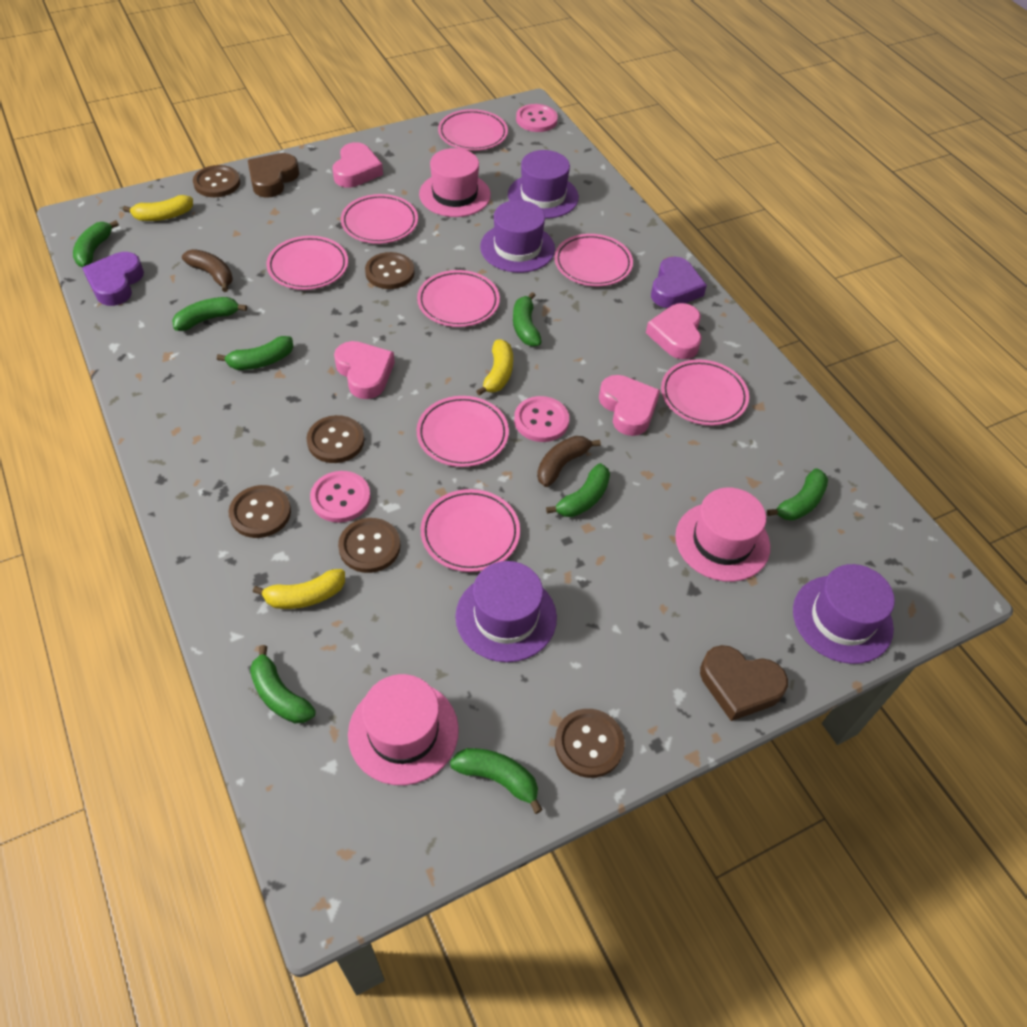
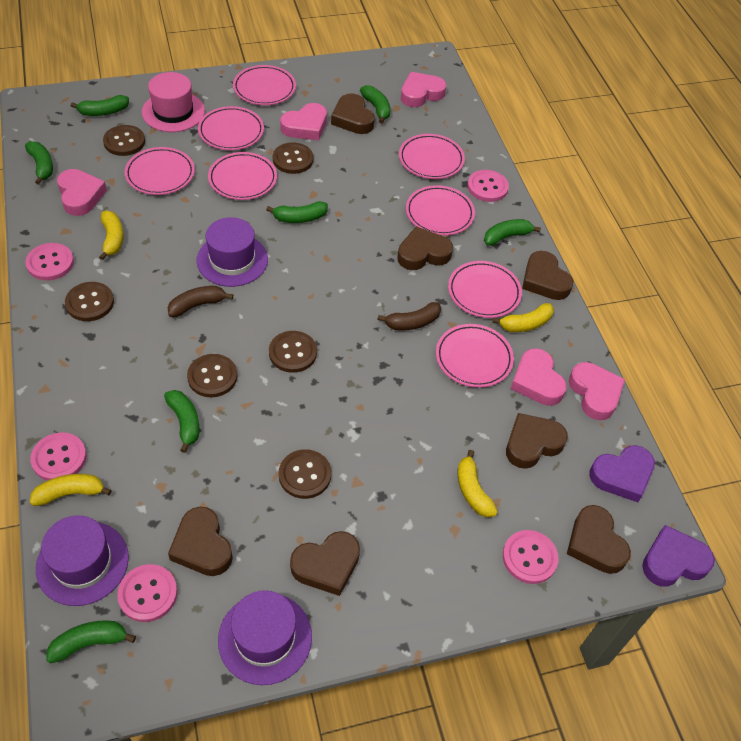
brown heart: [248,153,299,198] [700,645,788,721] = 2 -> [168,507,233,576] [290,531,360,596] [331,93,375,134] [397,226,453,270] [506,413,568,469] [522,251,573,300] [567,505,631,574] = 7
green banana: [73,220,119,267] [172,297,247,331] [217,336,293,370] [250,645,316,723] [450,748,543,814] [513,292,541,346] [546,463,610,517] [767,469,828,521] = 8 -> [25,141,53,185] [46,620,136,664] [71,95,129,116] [164,390,199,453] [266,201,328,223] [360,85,390,124] [484,219,541,246] = 7
pink button: [310,471,371,523] [514,396,569,442] [516,104,558,132] = 3 -> [26,243,74,280] [30,432,86,481] [117,564,177,622] [467,170,509,202] [503,530,558,584] = 5
pink hat: [348,674,459,785] [419,148,491,217] [675,488,770,582] = 3 -> [142,72,205,132] = 1
pink heart: [333,142,383,188] [334,341,395,399] [599,375,660,436] [646,303,702,359] = 4 -> [57,169,107,216] [280,103,327,140] [401,72,446,107] [510,348,567,406] [569,362,625,420] = 5
purple hat: [455,561,557,662] [480,200,555,273] [508,150,579,219] [793,564,895,664] = 4 -> [36,515,129,606] [196,217,268,287] [218,590,312,685] = 3
yellow banana: [123,195,193,221] [253,569,345,609] [476,339,513,396] = 3 -> [30,474,112,506] [99,211,123,260] [457,450,498,517] [493,303,554,332] = 4

